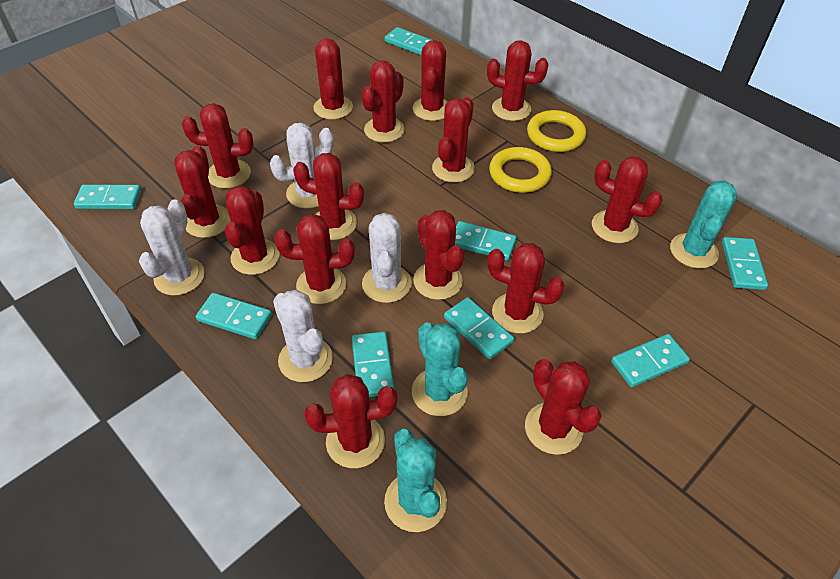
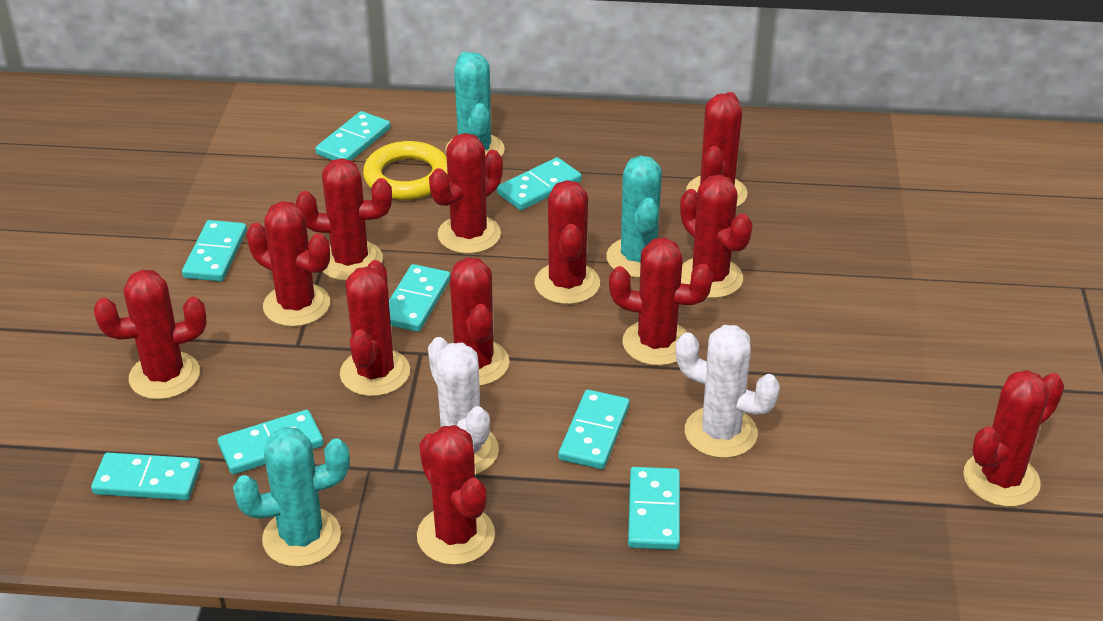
red cactus: [174,146,230,238] [182,103,253,189] [225,186,280,275] [274,214,355,304] [293,153,364,240] [304,374,397,468] [313,38,353,119] [361,60,405,143] [413,40,448,121] [413,210,464,300] [432,97,475,183] [487,40,549,121] [487,243,565,333] [525,359,601,455] [592,156,663,243] = 15 -> [94,270,207,400] [247,201,330,327] [296,158,392,281] [340,260,410,396] [417,425,495,565] [429,133,503,254] [450,257,510,386] [534,180,600,304] [609,238,713,366] [680,175,752,298] [686,92,747,208] [963,370,1064,507] = 12
white cactus: [139,199,204,296] [270,123,334,209] [273,290,333,382] [362,213,412,303] = 4 -> [428,337,499,475] [676,325,780,458] = 2
yellow ring: [489,147,552,193] [527,110,586,152] = 2 -> [363,141,448,200] = 1

